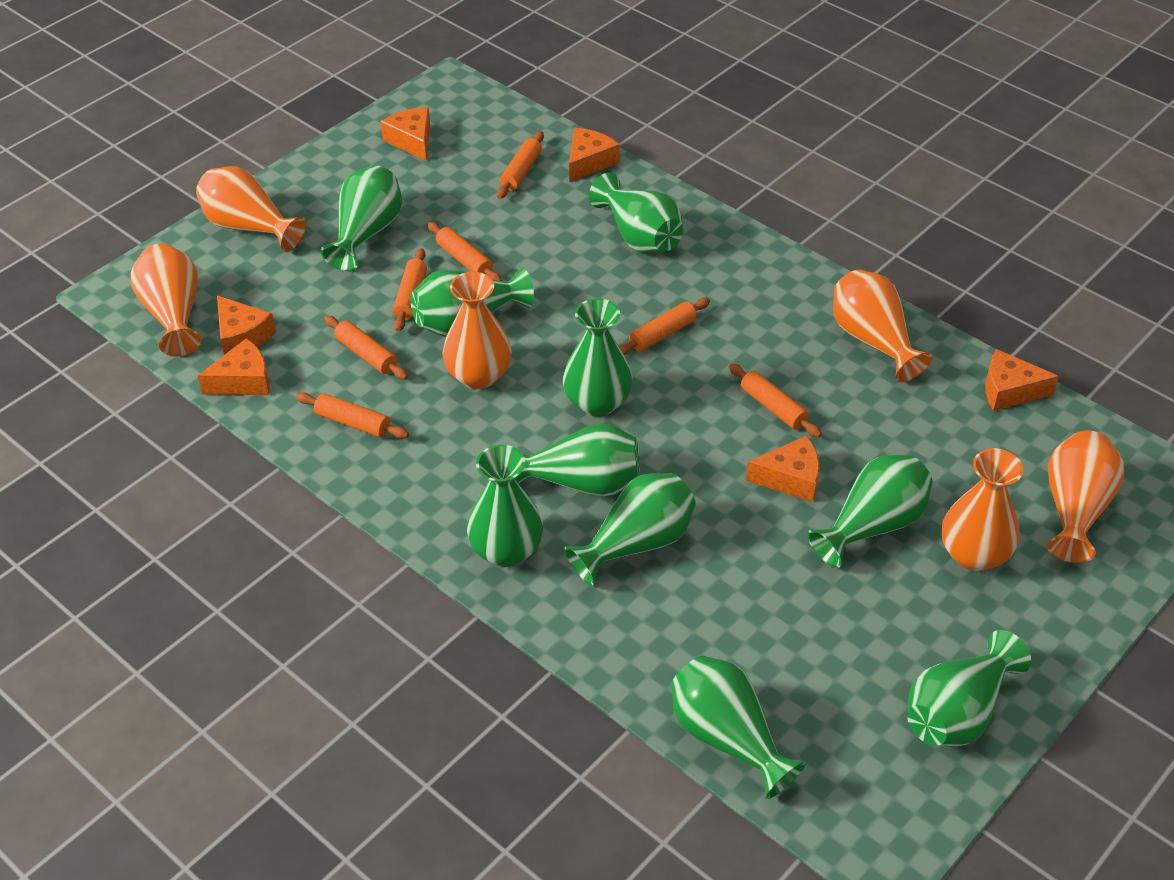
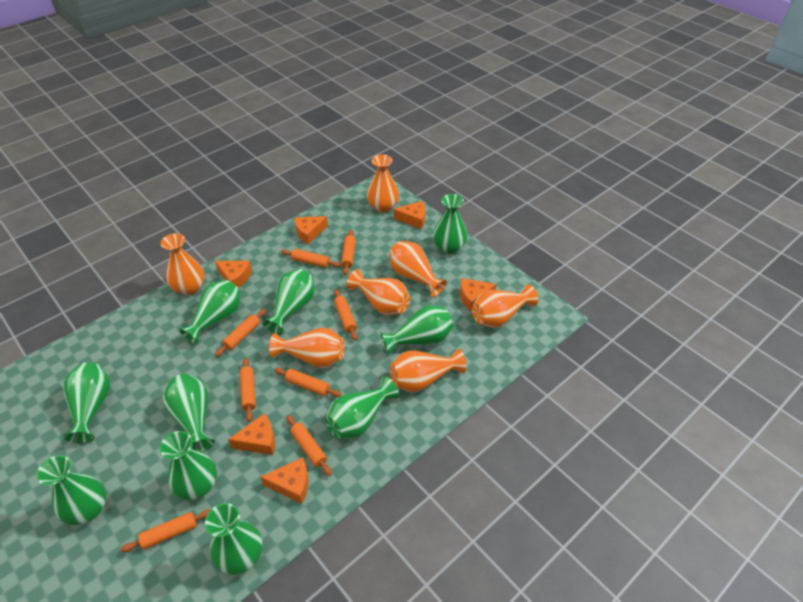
orange rolling pin: [296,392,409,439] [324,315,408,380] [393,248,427,332] [427,222,502,281] [497,131,544,199] [619,298,710,355] [729,363,822,438] = 7 -> [121,509,211,552] [215,309,266,357] [240,357,256,422] [274,368,342,397] [281,249,341,268] [286,415,332,476] [334,289,357,340] [341,229,356,275] = 8
orange vase: [130,243,202,356] [196,166,306,252] [443,272,512,389] [833,270,932,382] [942,448,1023,571] [1047,431,1124,563] = 6 -> [160,233,205,295] [269,327,345,368] [347,269,410,316] [367,154,399,213] [389,241,447,297] [390,349,466,392] [472,285,538,328] = 7

